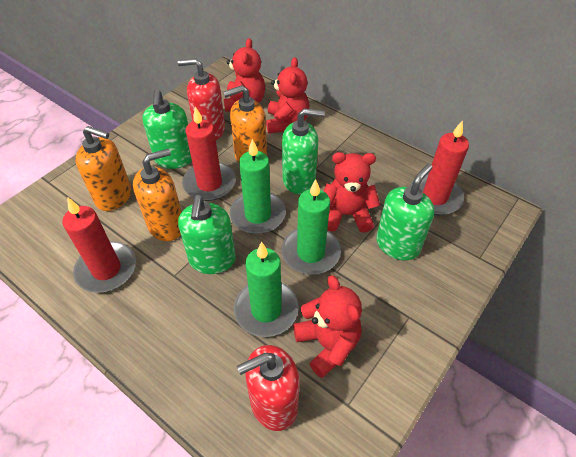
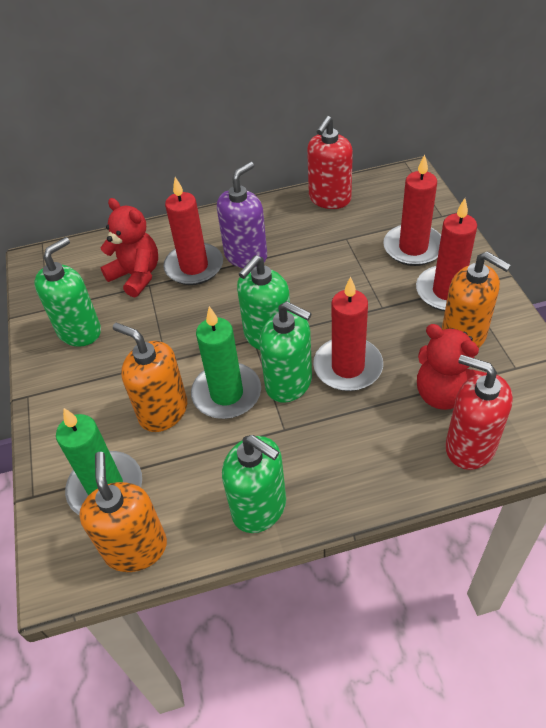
green candle: [230,139,286,234] [234,242,299,337] [281,179,341,275] = 3 -> [56,408,142,515] [191,306,261,419] = 2
purple soap dispenser: none = 0 -> [217,162,267,268] = 1
red candle: [62,198,136,293] [182,107,236,201] [410,120,469,215] = 3 -> [163,177,223,285] [313,276,383,391] [383,154,441,266] [416,198,477,311] = 4
red teddy bear: [224,38,265,112] [266,57,310,133] [293,275,362,378] [324,152,380,233] = 4 -> [100,198,158,298] [417,324,485,410] = 2

